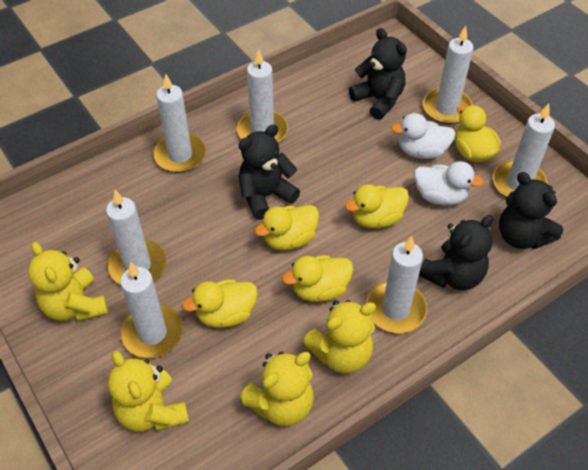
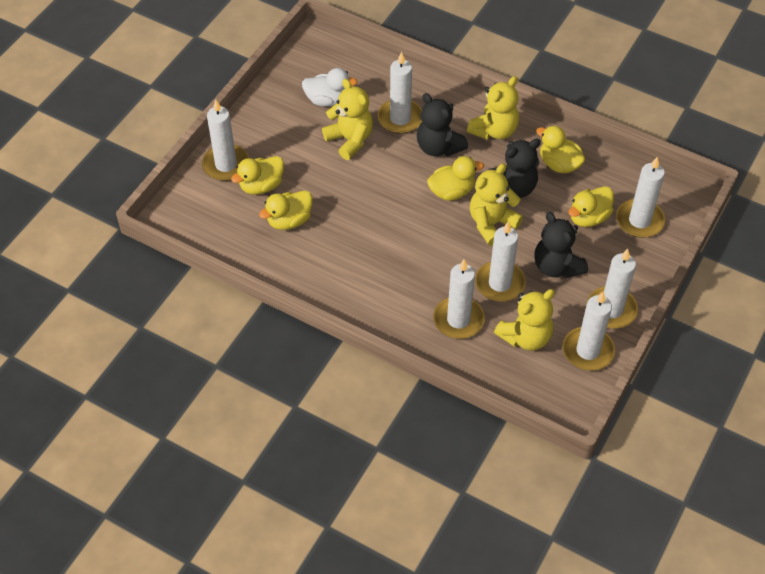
black teddy bear: [238,124,300,220] [349,28,407,120] [419,215,494,290] [499,172,563,249] = 4 -> [417,93,468,157] [489,138,541,198] [534,212,588,279] = 3
white duck: [391,113,455,159] [414,161,484,205] = 2 -> [302,68,357,107] = 1

